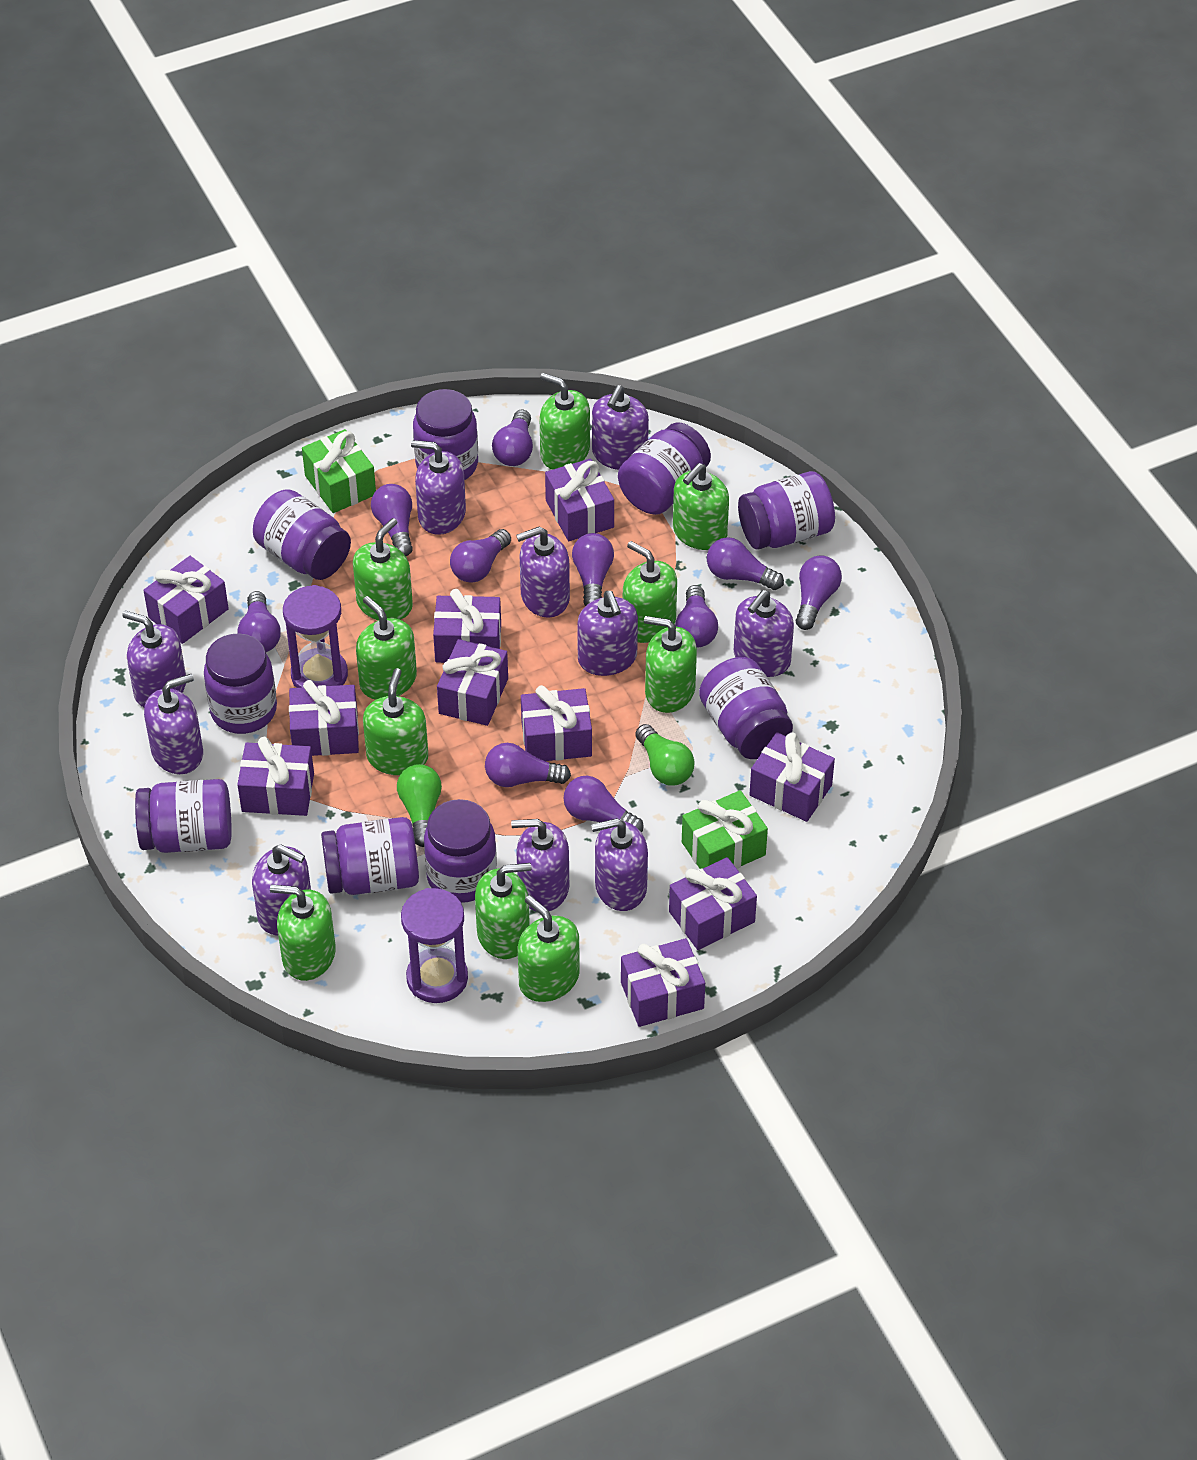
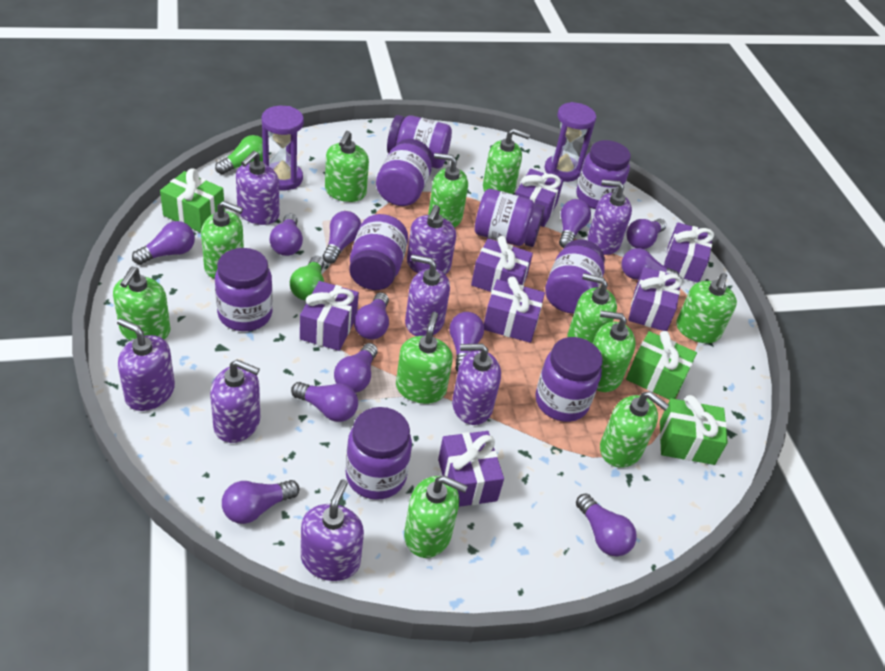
green gift: [302,429,376,513] [682,790,768,869] = 2 -> [160,169,225,233] [626,331,697,400] [660,395,728,465] = 3
green soap dispenser: [270,885,336,981] [353,518,413,620] [356,596,417,700] [363,668,428,775] [475,863,531,959] [517,895,580,1002] [539,373,590,470] [623,541,677,643] [644,616,697,713] [673,463,729,550] = 10 -> [113,267,170,341] [201,201,244,279] [325,131,369,202] [396,312,453,404] [404,476,468,558] [428,153,468,228] [483,129,530,194] [567,273,617,343] [593,311,636,392] [600,391,669,468] [676,273,737,343] = 11
purple gift: [143,556,229,644] [237,737,314,816] [289,680,359,756] [433,589,501,663] [437,639,508,726] [521,685,592,761] [545,458,614,541] [621,938,705,1027] [669,857,757,950] [749,732,835,822] = 10 -> [300,281,359,351] [438,431,504,507] [471,236,533,292] [484,276,545,343] [515,169,563,227] [628,267,682,331] [664,222,714,283] = 7
purple light bulb: [238,591,281,652] [371,484,413,556] [450,529,511,583] [485,743,571,787] [492,410,533,466] [563,776,644,832] [572,533,614,606] [675,585,718,648] [707,537,784,590] [796,555,842,630] = 10 -> [132,221,195,265] [222,480,300,524] [269,213,303,256] [291,382,358,422] [323,211,361,264] [334,343,378,393] [354,292,389,340] [449,312,484,372] [559,199,591,248] [576,493,637,556] [621,248,679,280] [626,219,666,249] = 12
purple soap dispenser: [122,611,186,707] [144,674,203,774] [252,844,311,936] [411,440,466,535] [511,819,569,912] [516,526,570,618] [577,591,638,676] [591,818,648,911] [592,385,649,470] [734,590,794,677] = 10 -> [117,318,175,411] [210,359,260,443] [236,151,279,225] [301,480,364,581] [405,254,450,336] [407,205,456,275] [452,343,501,425] [588,180,632,255] = 8

